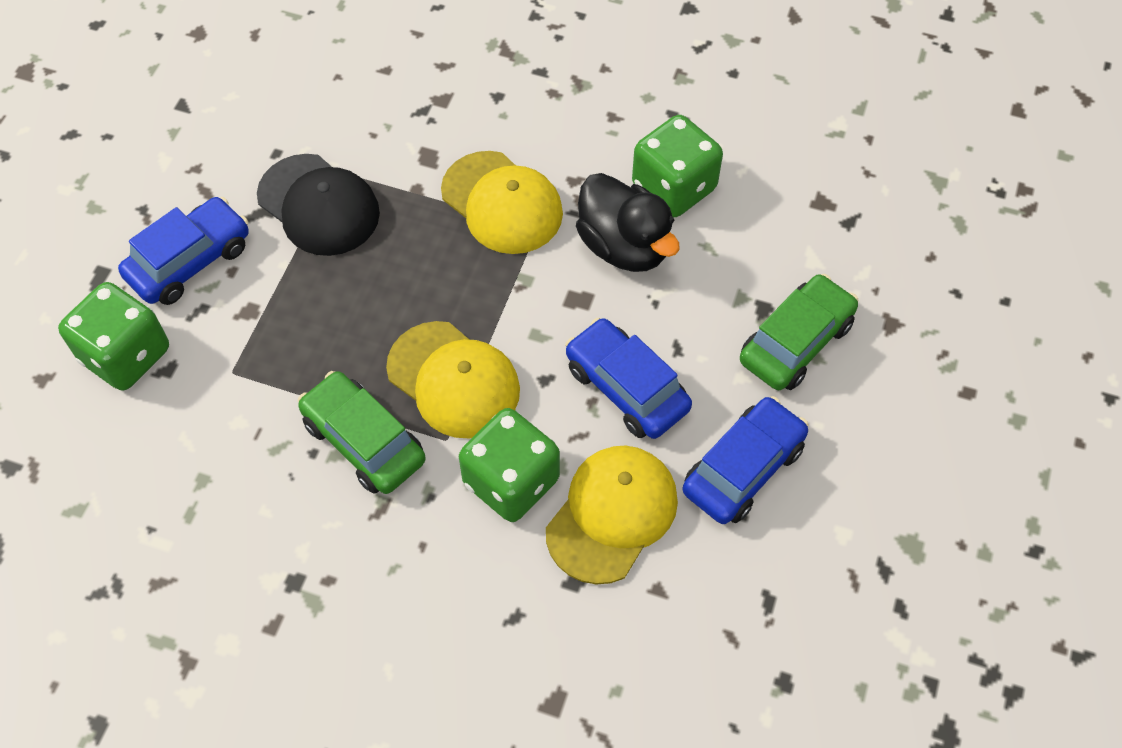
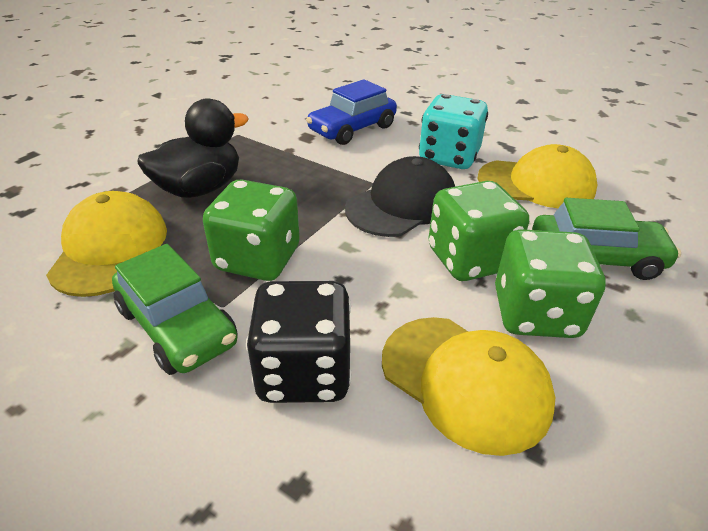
black dice: none = 0 -> [246,281,352,403] = 1
blue car: [118,197,249,305] [565,318,692,439] [683,396,809,524] = 3 -> [306,79,397,145] = 1
turquoise dice: none = 0 -> [419,94,488,169] = 1

